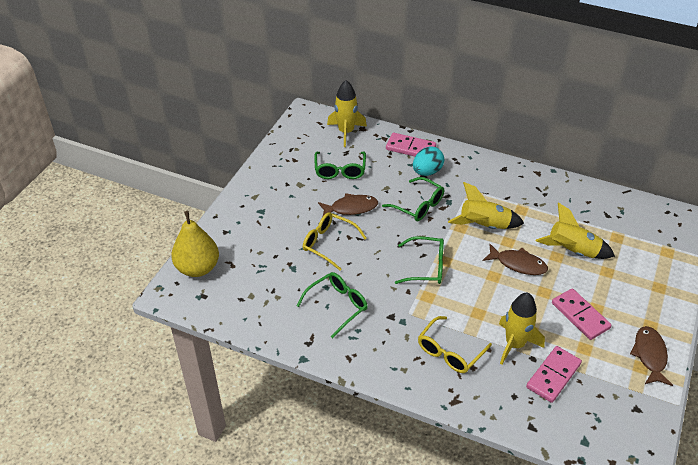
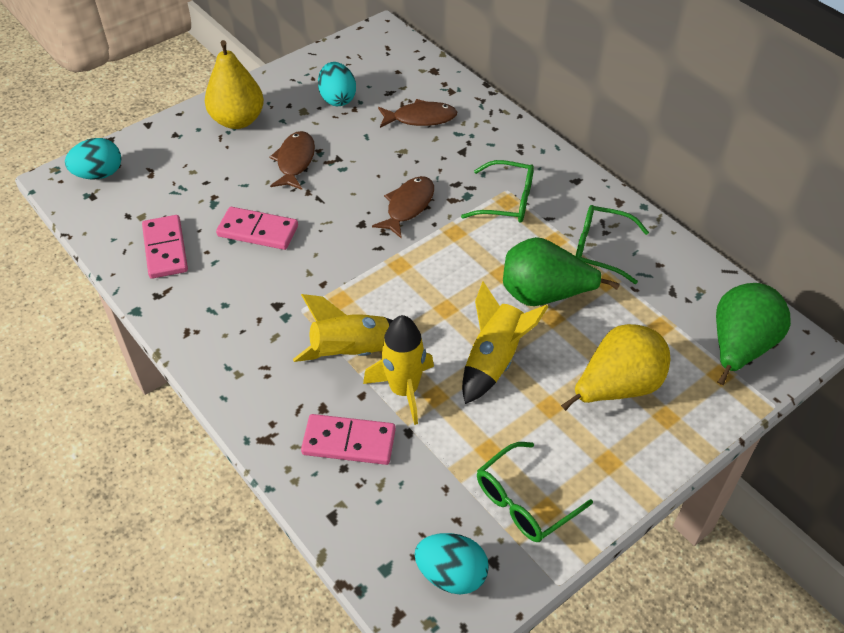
green glasses: [297,272,368,338] [314,152,366,179] [382,177,444,221] [395,236,444,284] = 4 -> [461,160,534,223] [477,442,593,542] [576,205,649,284] = 3
green pear: none = 0 -> [503,237,620,306] [716,283,791,385] = 2
turquoise egg: [413,146,444,176] = 1 -> [65,138,121,179] [318,62,356,106] [414,533,489,595] = 3
yellow glasses: [303,212,366,270] [418,316,492,373] = 2 -> none = 0
yellow pear: [171,211,219,277] = 1 -> [205,40,264,129] [561,324,670,411] = 2
yellow rocket: [327,80,367,147] [448,182,524,229] [499,293,545,364] [536,203,615,259] = 4 -> [293,294,393,362] [363,315,434,425] [462,281,549,404] = 3

